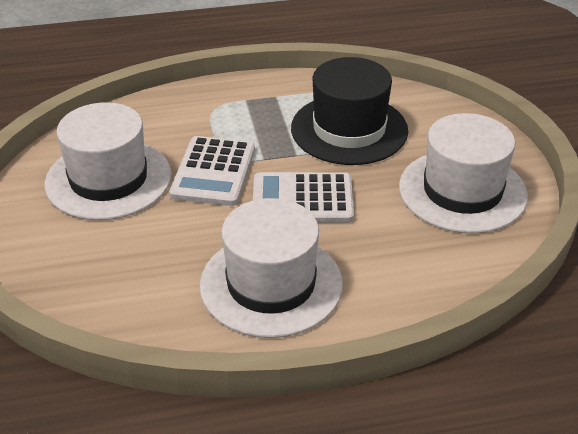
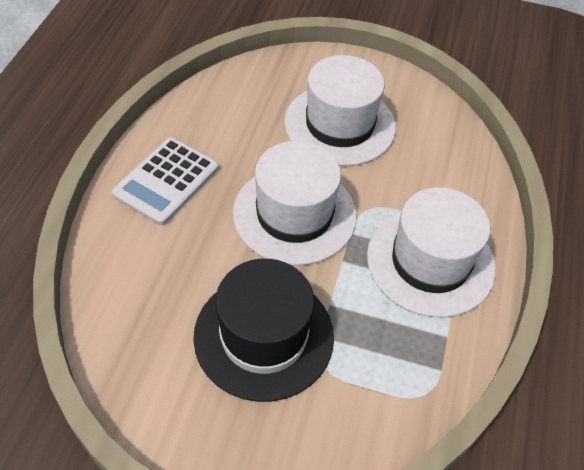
white calculator: [169,136,255,206] [253,172,354,223] = 2 -> [112,137,219,225] = 1

